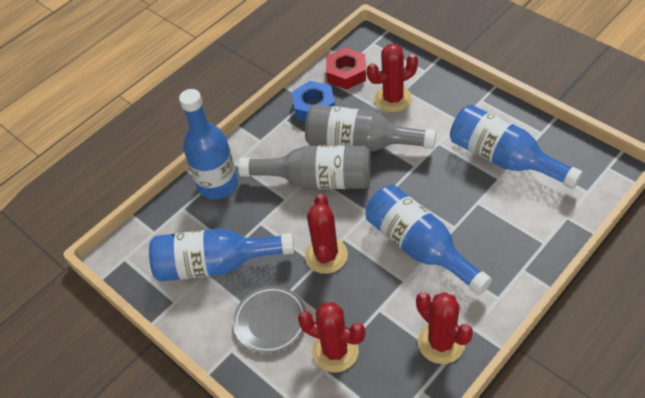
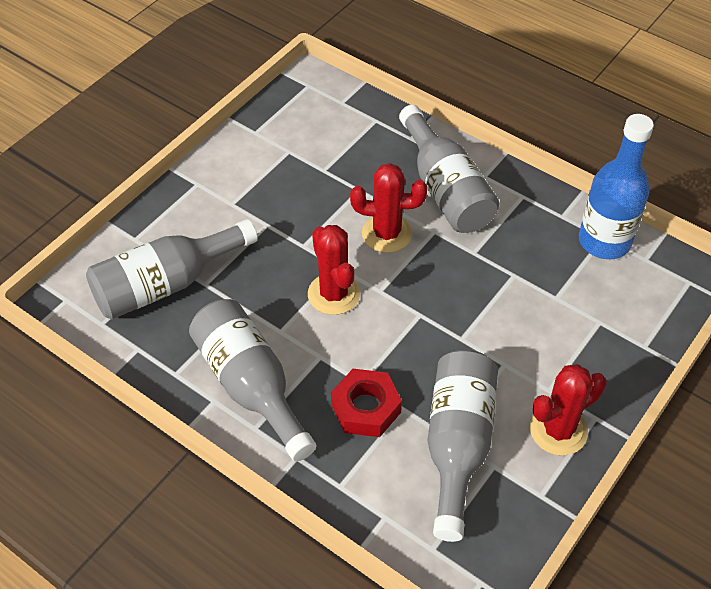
blue bottle: [149,229,294,282] [179,89,238,200] [366,185,492,295] [450,105,583,189] = 4 -> [579,114,654,259] = 1
blue nut: [292,81,335,121] = 1 -> none = 0
grey bottle: [238,145,371,189] [305,104,436,152] = 2 -> [86,219,258,319] [189,299,316,462] [399,105,499,233] [427,350,498,542] = 4
grey plate: [233,286,306,353] = 1 -> none = 0
red cactus: [298,302,365,373] [305,194,348,274] [367,44,418,112] [416,292,473,364] = 4 -> [308,225,360,315] [350,163,427,253] [530,364,606,456] = 3

